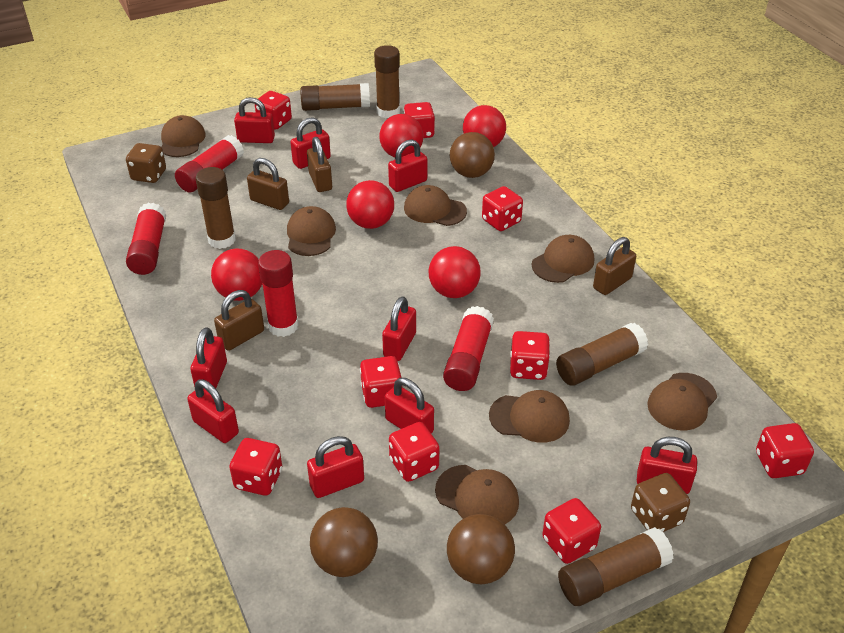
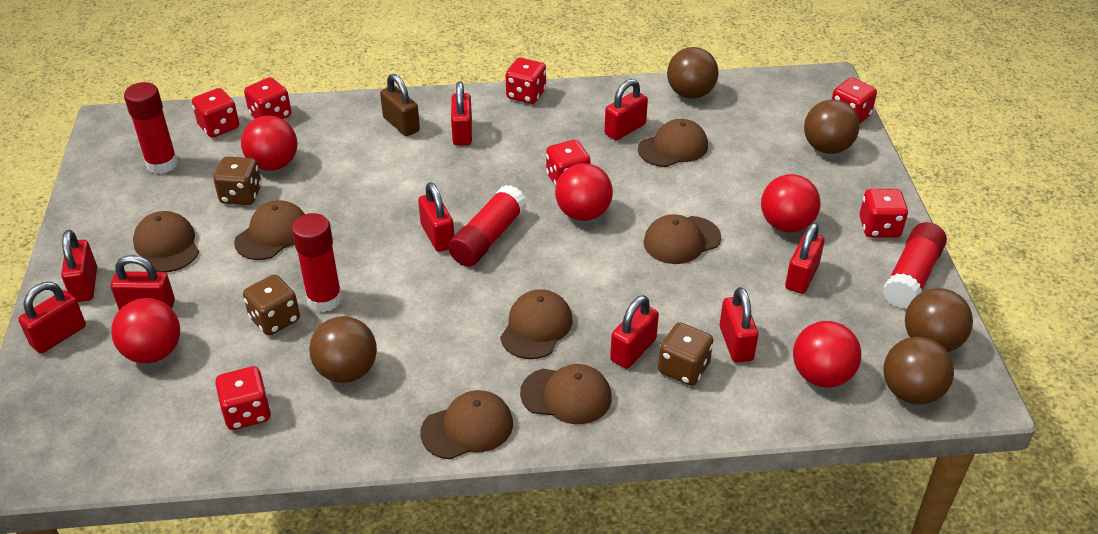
brown ball: [310,507,378,577] [447,514,515,584] [450,132,495,178] = 3 -> [309,316,377,383] [667,47,718,99] [804,100,859,154] [883,337,954,404] [905,288,973,352] = 5
brown dice: [126,143,166,183] [631,473,690,532] = 2 -> [213,157,261,205] [243,274,300,336] [658,322,713,386] = 3
brown glue stick: [195,167,236,249] [300,83,370,111] [374,45,400,119] [556,323,648,386] [558,527,674,606] = 5 -> none = 0
brown padlock: [214,290,264,351] [247,158,289,210] [307,137,332,192] [593,237,636,295] = 4 -> [380,74,420,136] = 1
red dice: [229,438,282,496] [255,91,292,129] [360,356,402,408] [389,422,439,482] [404,102,435,138] [482,186,523,231] [510,331,550,380] [542,498,601,564] [756,423,814,478] = 9 -> [192,88,239,138] [215,366,271,430] [244,77,291,119] [506,58,546,104] [546,140,591,186] [832,77,877,124] [860,189,908,238] = 7

